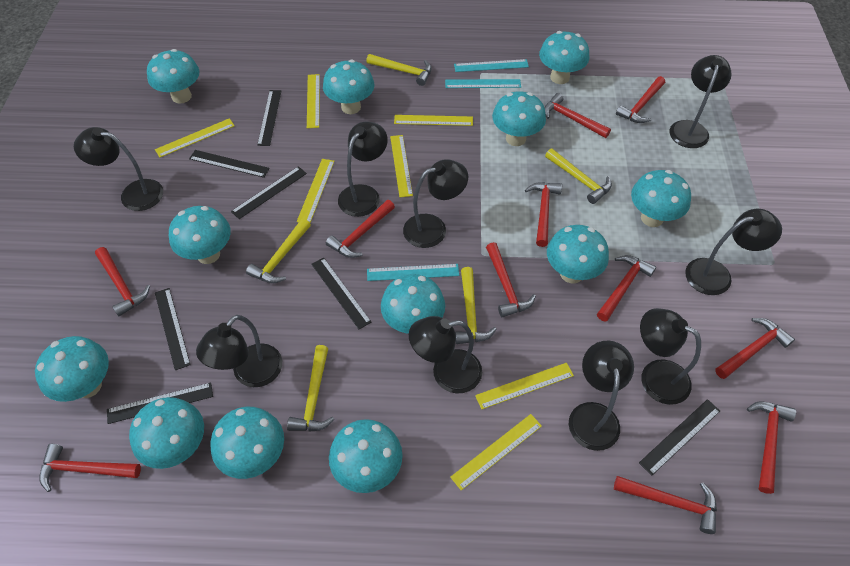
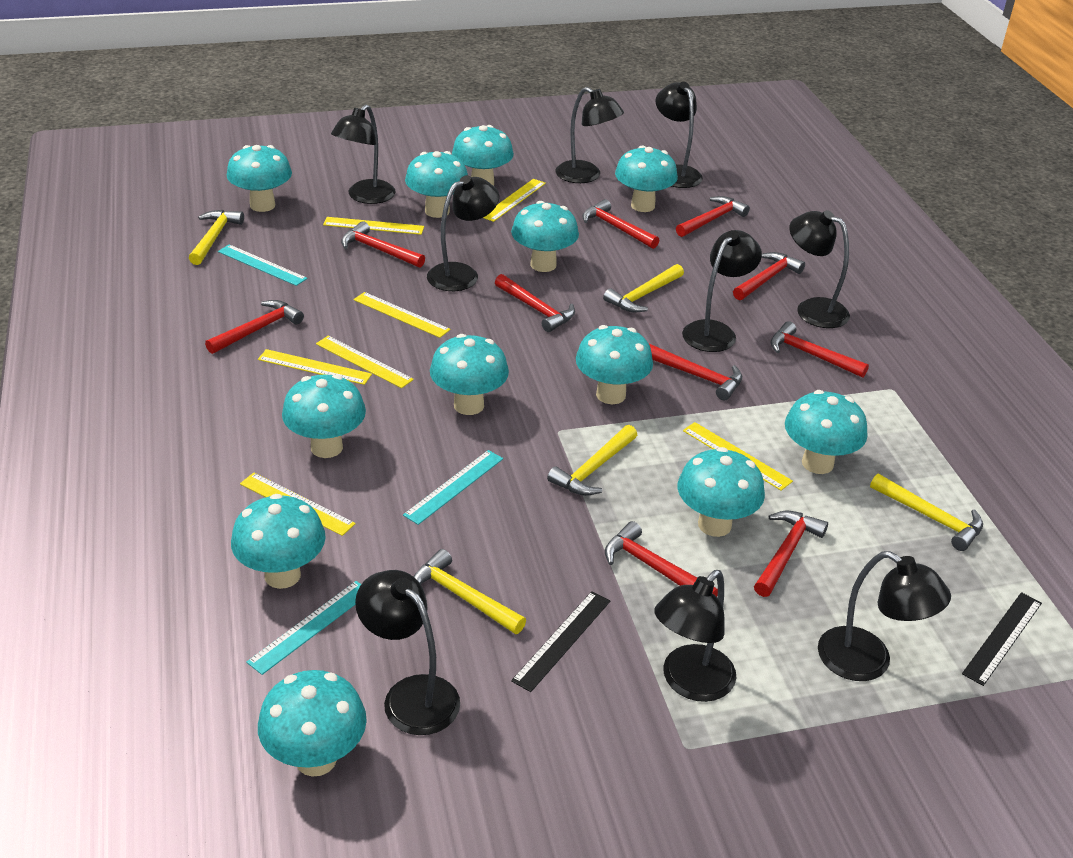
black ruler: [107,383,213,424] [155,288,191,370] [189,150,270,178] [231,166,307,219] [257,90,281,146] [311,257,371,329] [639,399,720,476] = 7 -> [511,591,610,692] [962,592,1042,686] = 2
red hammer: [39,444,141,492] [95,247,150,316] [326,200,395,258] [486,242,536,317] [525,182,562,247] [545,93,611,138] [597,255,656,322] [614,476,717,534] [616,76,665,123] [715,318,795,379] [747,401,796,494] = 11 -> [205,300,304,354] [341,221,425,267] [495,274,575,332] [582,199,660,249] [605,521,718,597] [649,344,742,400] [676,196,750,237] [733,252,805,300] [754,511,828,597] [770,321,869,378] = 10

